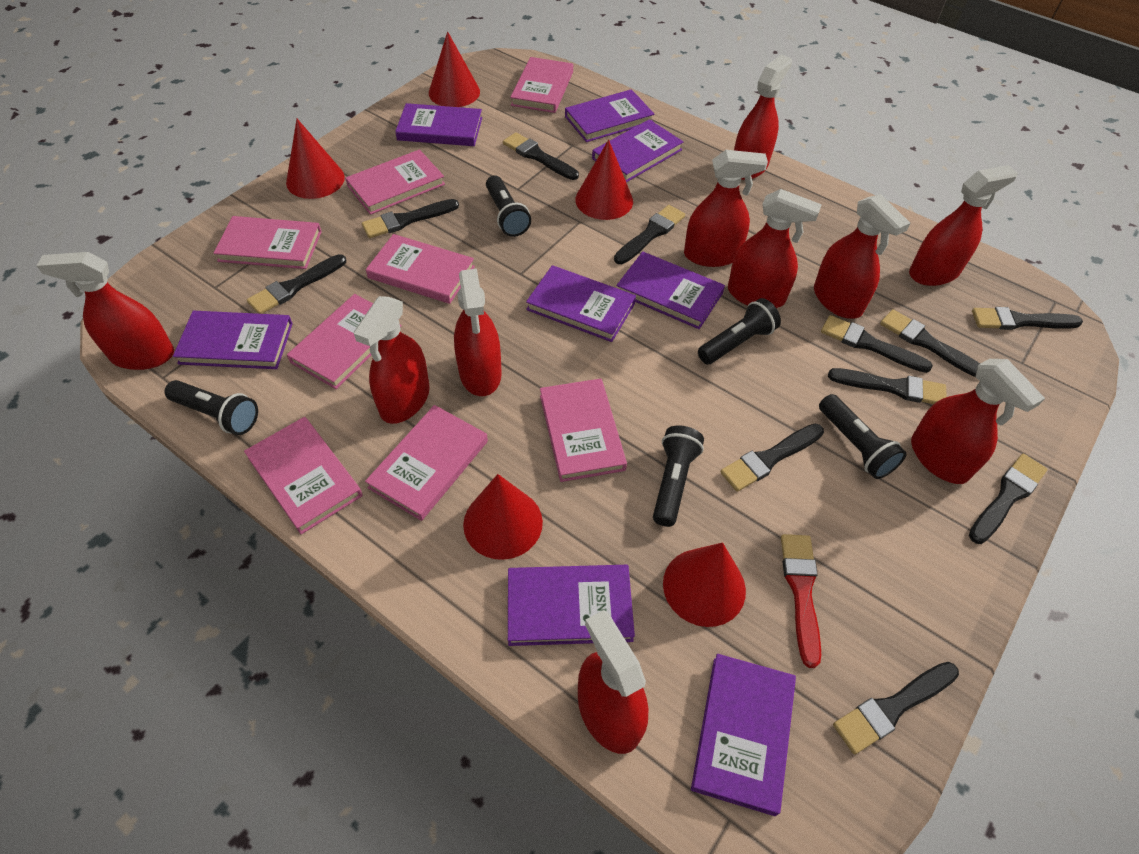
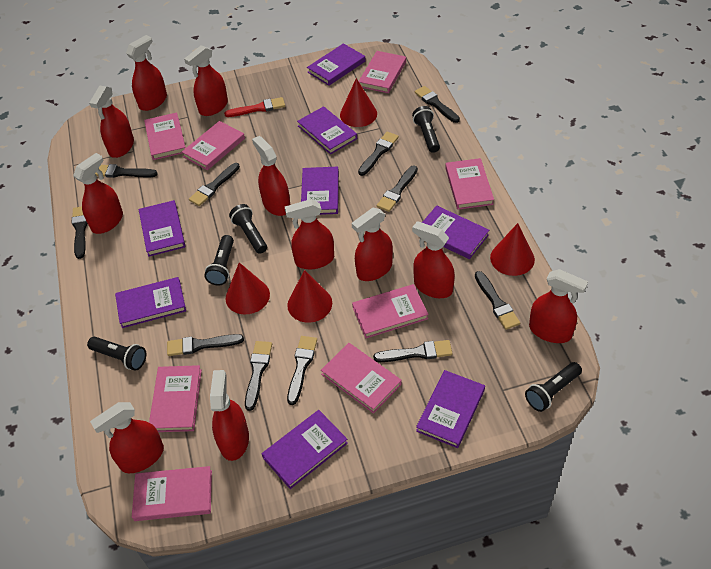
red cone: [286,119,345,199] [429,32,480,107] [463,474,543,560] [575,140,633,220] [663,542,746,627] = 5 -> [226,263,270,314] [287,270,332,323] [340,78,377,127] [490,223,535,276] = 4
red spray bottle: [37,252,174,370] [353,296,430,424] [454,269,502,396] [578,610,648,754] [684,150,768,267] [728,189,822,308] [734,55,792,180] [814,194,910,318] [909,165,1018,286] [911,359,1045,484] = 10 -> [73,153,123,234] [89,86,134,158] [90,402,164,473] [126,35,167,111] [184,45,228,116] [210,370,249,461] [252,136,290,216] [285,199,334,269] [352,207,393,281] [412,221,455,298] [529,269,588,343] = 11

